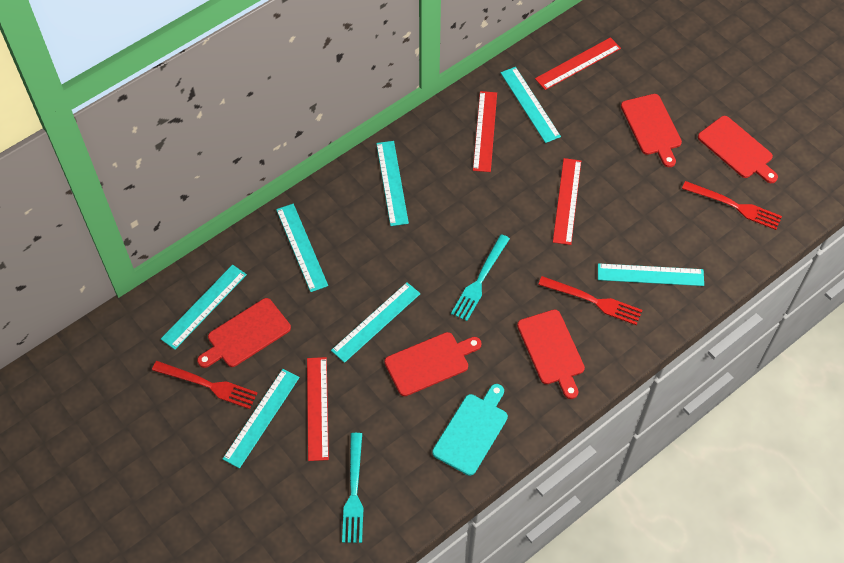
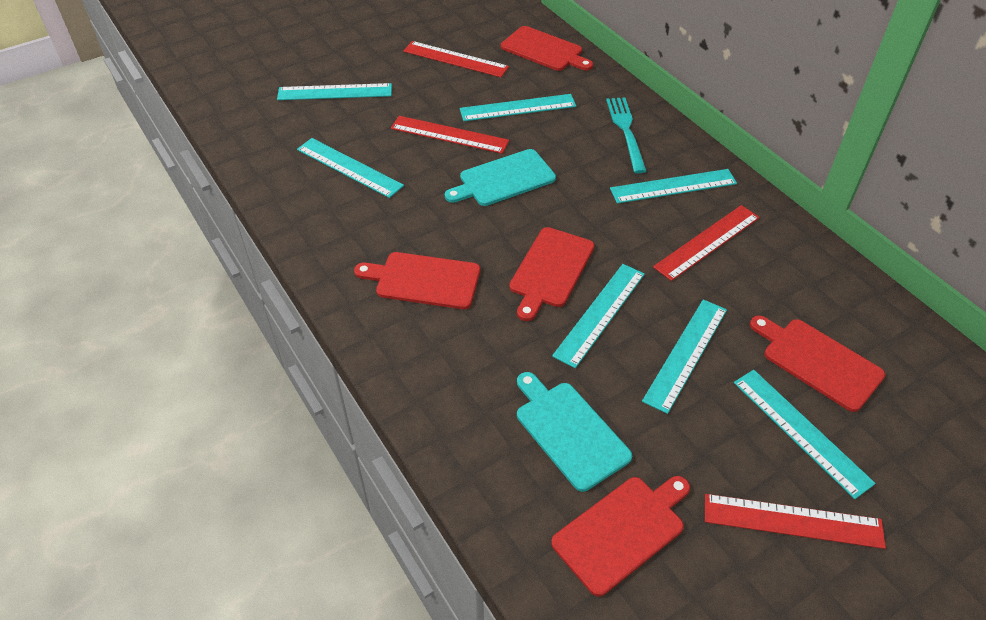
red fork: [152,361,258,409] [538,276,642,325] [682,181,782,230] = 3 -> none = 0
turquoise cutting board: [432,384,508,476] = 1 -> [445,149,556,206] [517,372,632,492] = 2
turquoise fork: [342,433,363,543] [451,234,510,321] = 2 -> [606,97,646,173] = 1

